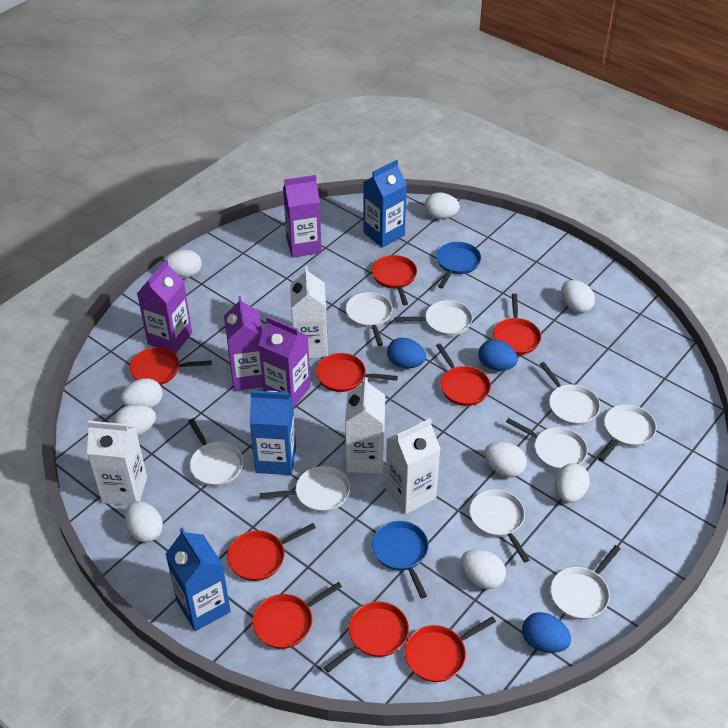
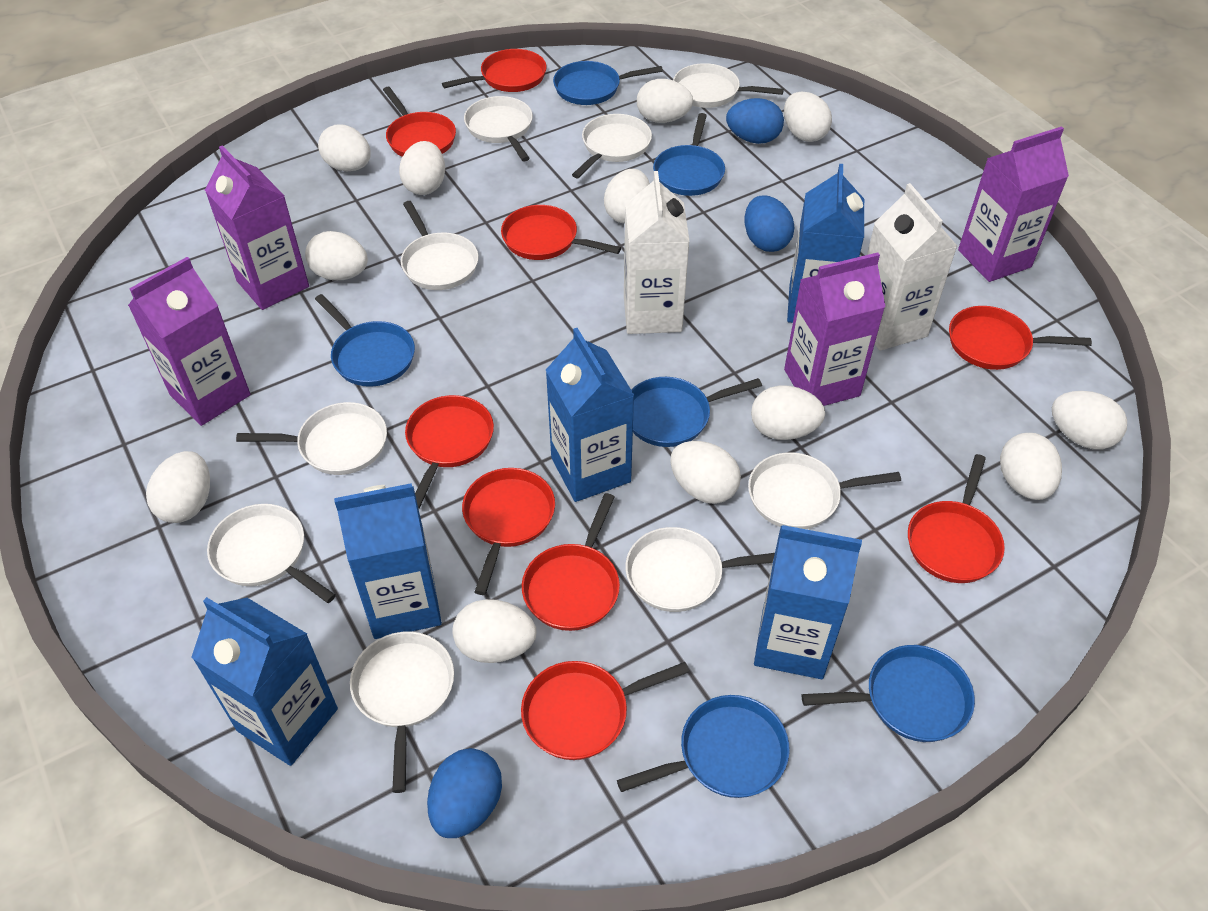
blue carton: [165,528,231,631] [250,391,296,475] [363,160,407,248] = 3 -> [191,597,338,766] [334,483,442,639] [546,328,635,502] [754,525,862,679] [787,164,864,323] = 5
blue pan: [372,521,429,599] [436,242,481,288] = 2 -> [315,294,415,387] [553,61,663,105] [617,695,790,798] [631,377,762,447] [653,113,725,196] [801,645,975,742] = 6
white carton: [87,421,147,506] [290,266,328,358] [345,377,385,474] [386,419,440,514] = 4 -> [624,171,690,334] [867,183,957,351] = 2
white egg: [113,404,156,436] [121,378,163,408] [125,501,163,542] [164,250,202,277] [424,192,460,219] [460,550,506,589] [484,442,527,477] [555,463,590,503] [561,280,595,313] = 9 -> [146,451,210,523] [305,231,368,280] [318,124,371,171] [399,141,445,195] [453,599,536,663] [604,169,650,223] [637,79,693,123] [670,441,741,504] [751,386,825,440] [784,91,832,142] [1000,433,1062,500] [1052,391,1127,450] = 12

